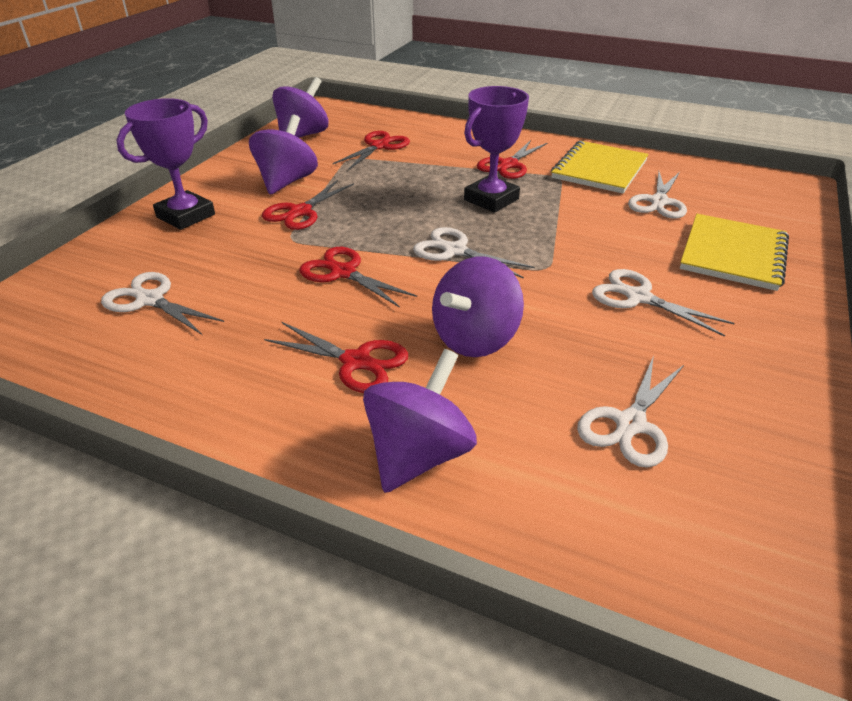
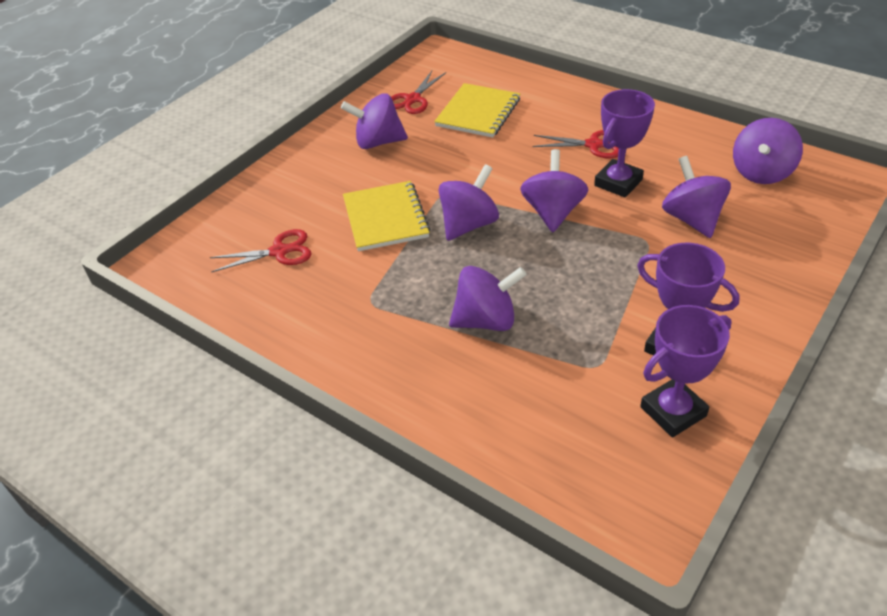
purple spinning top: [249,115,318,194] [272,77,329,138] [363,349,477,493] [432,256,524,357] = 4 -> [341,93,408,149] [439,164,499,241] [449,266,527,331] [520,149,588,232] [662,156,731,238] [733,118,803,184] = 6
purple trophy: [116,98,215,230] [464,86,529,213] = 2 -> [594,89,655,198] [637,243,740,355] [640,305,732,437] = 3
red scissors: [262,180,354,230] [264,322,408,393] [299,247,417,308] [333,131,410,170] [477,140,547,179] = 5 -> [210,229,312,272] [391,71,446,114] [532,130,619,158] = 3
white scissors: [101,272,224,335] [413,227,535,279] [577,356,684,468] [592,269,734,337] [628,172,687,219] = 5 -> none = 0

